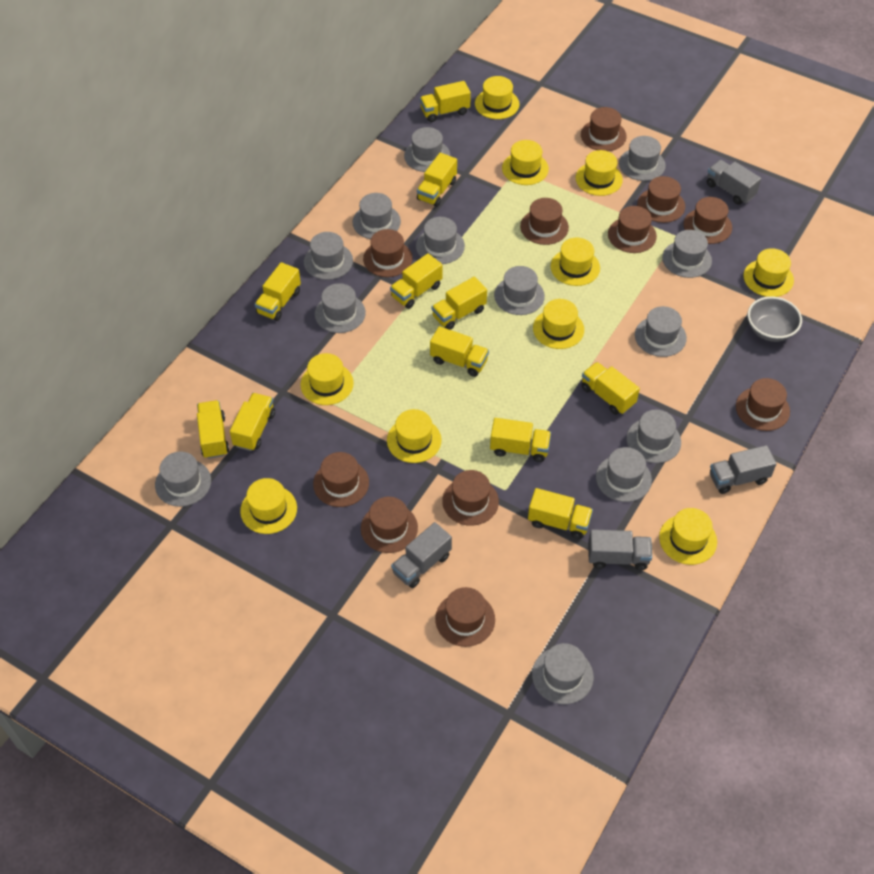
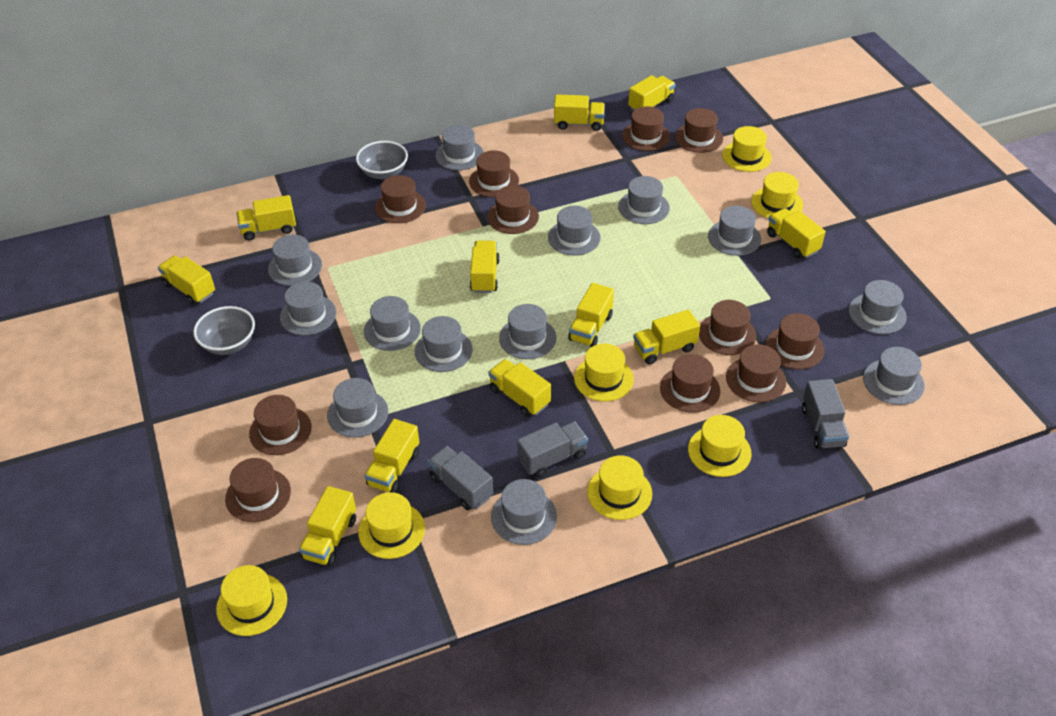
grey bowl: [748,296,802,342] = 1 -> [193,306,255,355] [356,141,408,179] = 2
grey truck: [391,522,452,588] [588,529,652,570] [707,160,761,205] [710,445,776,494] = 4 -> [428,446,493,510] [517,421,588,478] [802,379,849,449] = 3
yellow hat: [240,478,297,534] [300,353,354,405] [387,409,442,463] [475,76,520,119] [502,140,549,185] [533,299,584,349] [550,238,600,286] [576,150,623,196] [659,508,717,565] [743,248,794,297] = 10 -> [216,565,287,636] [358,492,425,559] [574,344,634,401] [587,455,652,520] [688,415,752,477] [722,126,772,172] [751,172,803,218] = 7

